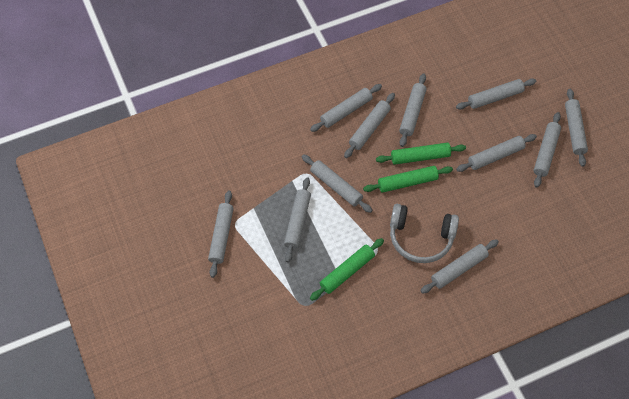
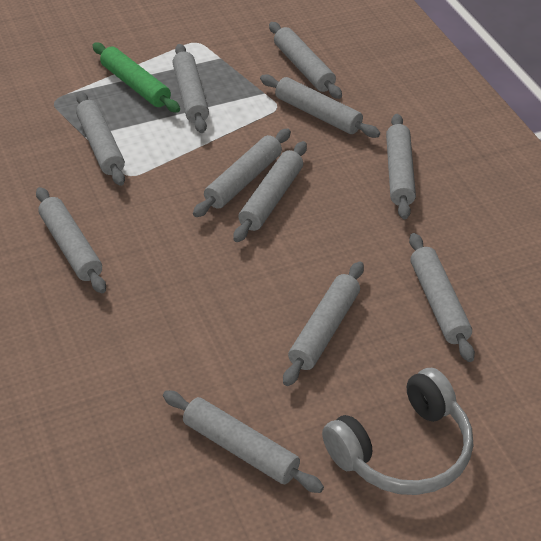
green rolling pin: [310,238,384,301] [363,166,453,193] [376,143,466,165] = 3 -> [92,42,180,113] = 1

